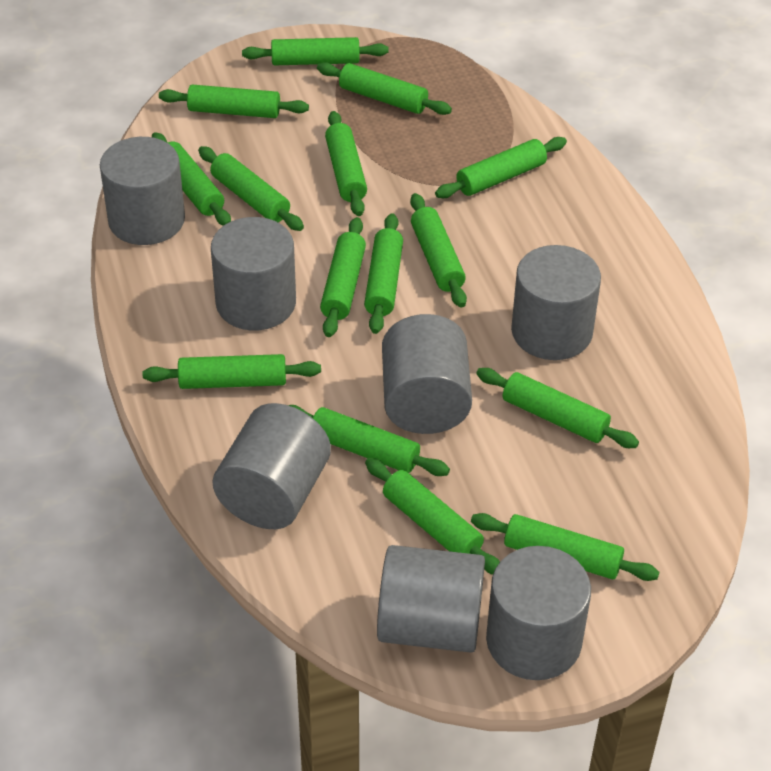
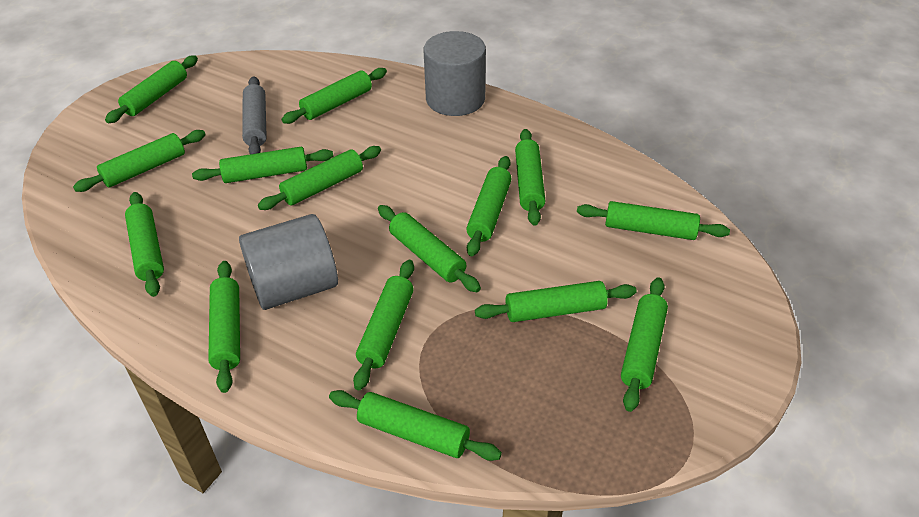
grey cylinder: [100,137,185,245] [211,217,296,330] [213,403,331,529] [377,545,485,653] [382,314,472,434] [486,546,591,680] [511,245,601,360] = 7 -> [239,214,338,310] [424,31,486,116] = 2
grey rolling pin: none = 0 -> [242,76,267,154] = 1

